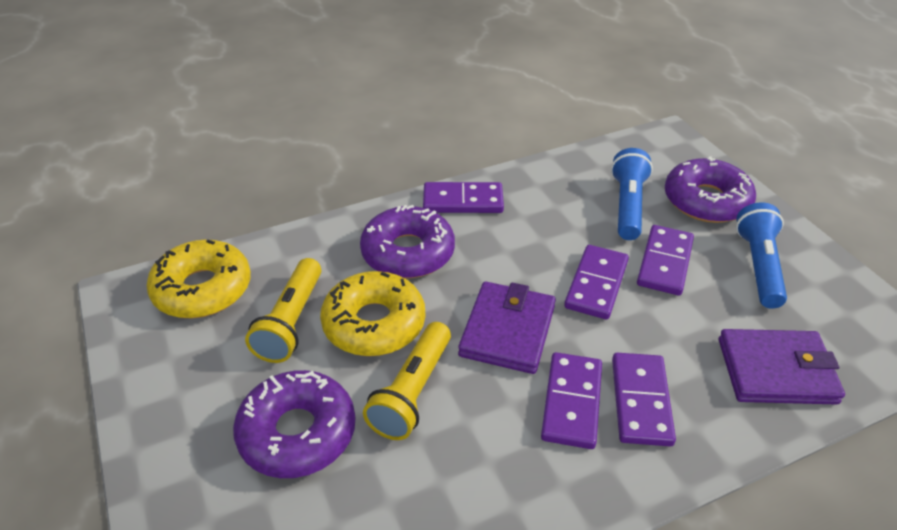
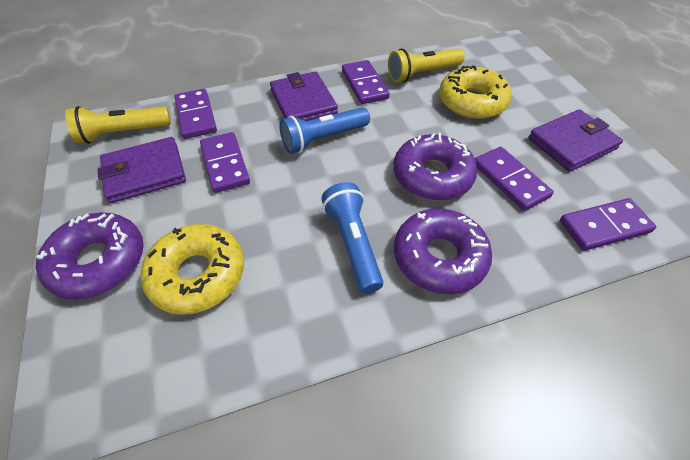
purple wallet: [458,281,556,374] [719,329,845,405] = 2 -> [97,137,186,203] [270,71,338,121] [528,109,623,172] = 3

